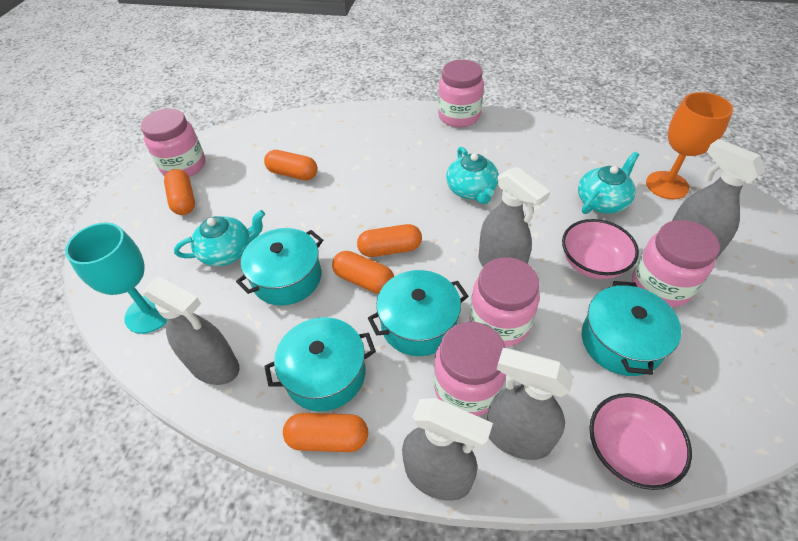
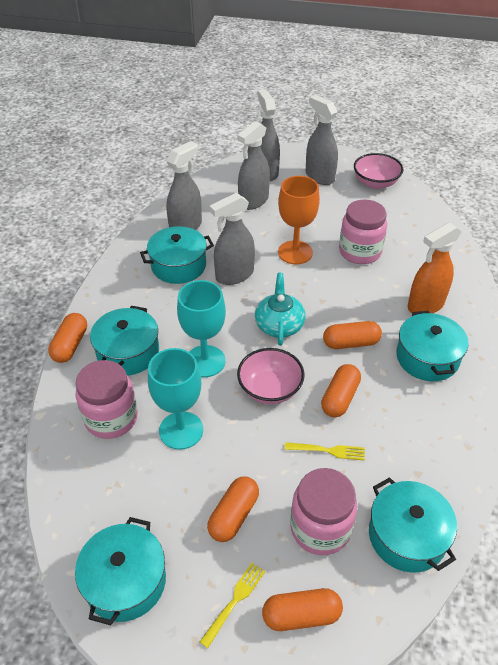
orange spray bottle: none = 0 -> [408,222,461,313] = 1
pink jar: [140,109,205,177] [434,322,506,416] [438,60,484,127] [470,257,540,347] [632,220,720,307] = 5 -> [76,360,138,439] [290,468,357,555] [339,200,387,264] = 3
turquoise goblet: [65,222,167,334] = 1 -> [148,348,203,450] [177,280,226,377] = 2
turquoise pot: [236,228,323,306] [264,317,376,411] [368,270,468,356] [582,281,681,376] = 4 -> [75,517,166,625] [90,306,159,376] [140,226,214,284] [369,477,457,573] [396,311,468,381] = 5
turquoise teapot: [174,210,265,266] [446,147,499,204] [578,152,639,214] = 3 -> [255,273,306,346] = 1
yellow fork: none = 0 -> [200,563,265,648] [285,442,365,461] = 2

